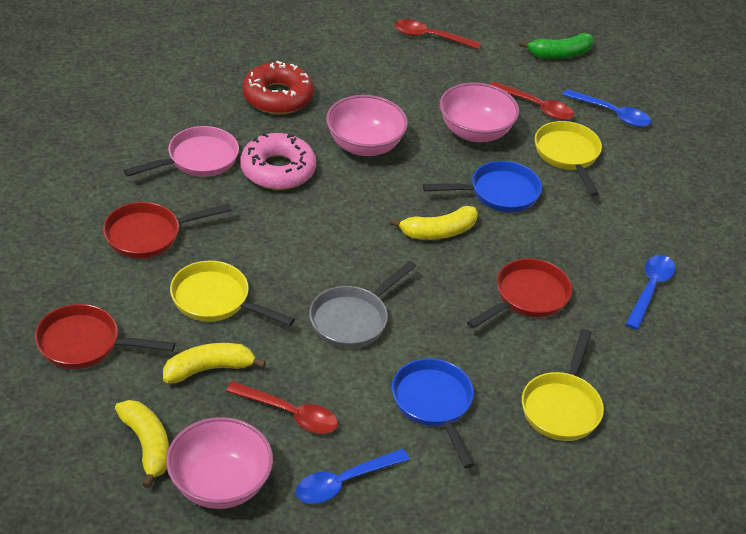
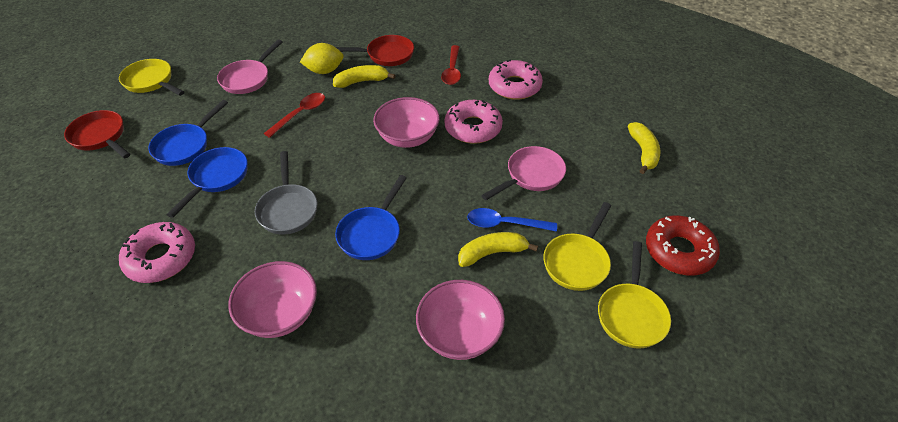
blue pan: [392,358,475,468] [423,161,542,213] = 2 -> [148,100,228,166] [167,147,248,218] [335,175,407,260] = 3
blue spoon: [296,449,410,504] [563,89,651,127] [626,255,675,330] = 3 -> [467,208,557,232] = 1
green banana: [519,33,594,59] = 1 -> none = 0
pink donut: [240,133,316,190] = 1 -> [119,222,195,283] [444,100,503,144] [489,60,543,100] = 3
pink pan: [124,126,239,177] = 1 -> [217,39,282,94] [481,146,566,200] = 2
red pan: [35,304,175,369] [103,202,232,259] [467,258,572,329] = 3 -> [64,110,130,158] [336,35,414,66] = 2
red spoon: [226,381,338,434] [394,19,481,49] [490,81,574,120] = 3 -> [264,93,325,138] [441,45,461,85] = 2
yellow lemon: none = 0 -> [300,43,344,74] = 1

